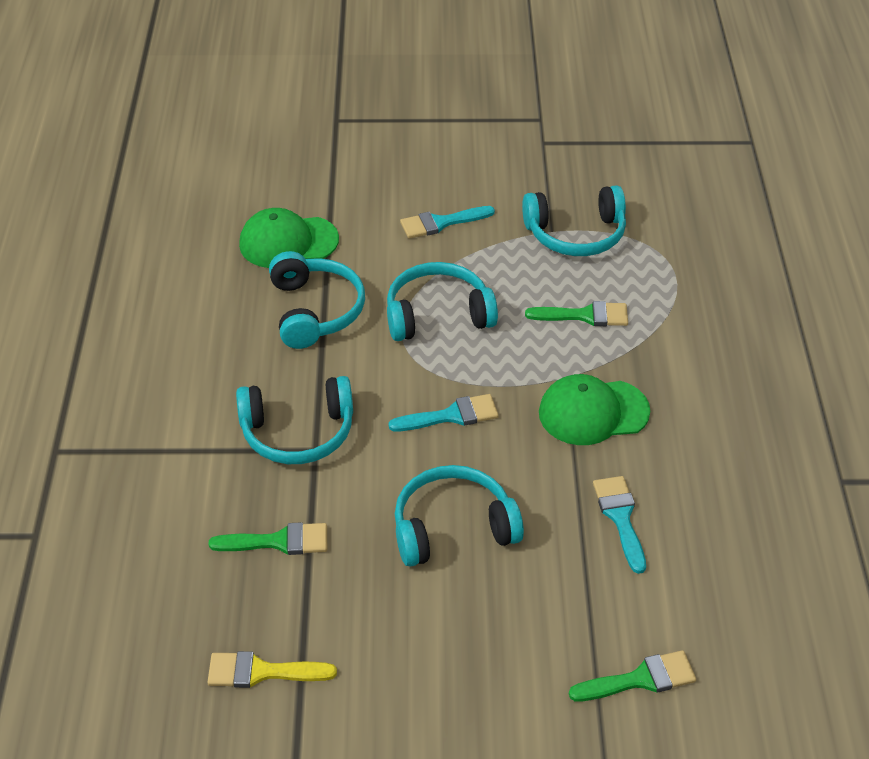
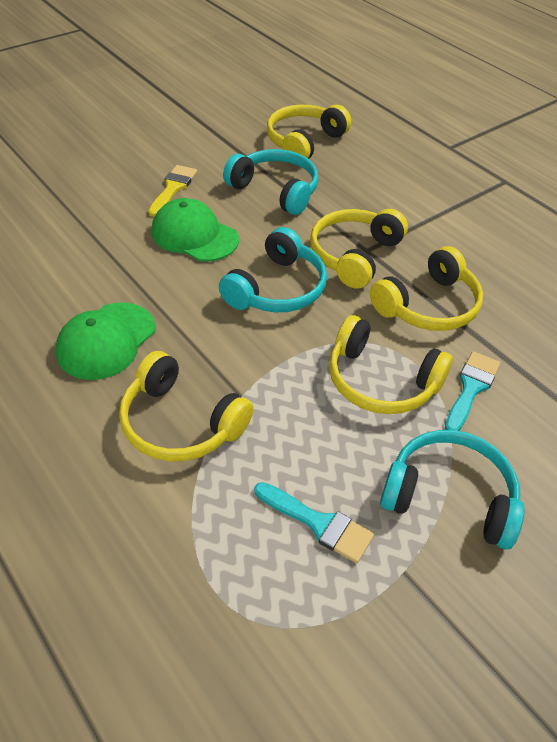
green brush: [209,522,327,555] [525,301,628,326] [569,650,696,701] = 3 -> none = 0
turquoise brush: [388,394,499,432] [400,206,495,239] [593,476,646,574] = 3 -> [254,482,374,563] [445,351,500,431] = 2
turquoise headphones: [236,376,353,464] [269,251,365,349] [387,262,498,341] [395,465,524,567] [522,185,626,256] = 5 -> [219,227,327,312] [223,149,318,215] [380,430,525,550] = 3
yellow headphones: none = 0 -> [119,351,254,462] [267,105,351,159] [310,209,408,289] [329,315,453,414] [370,246,483,331] = 5

